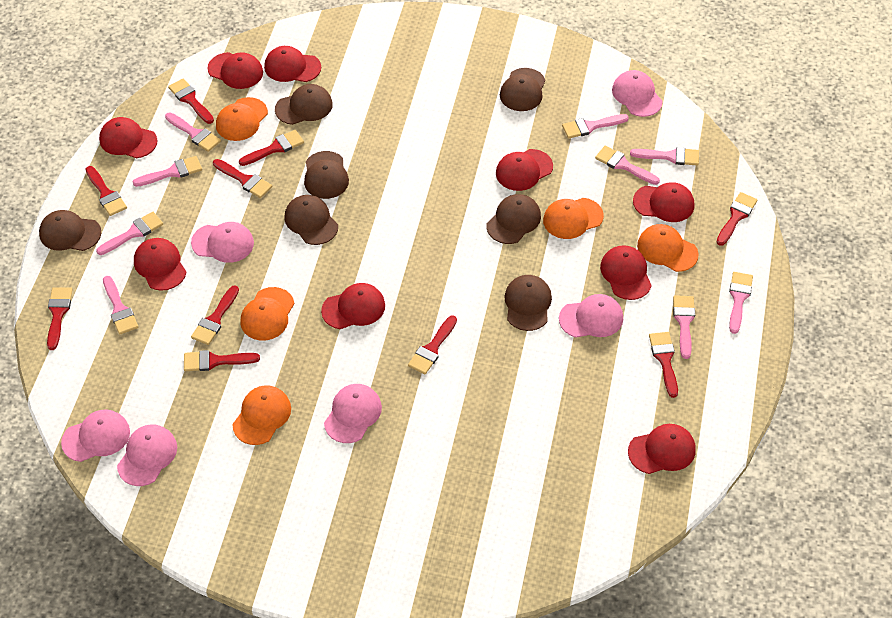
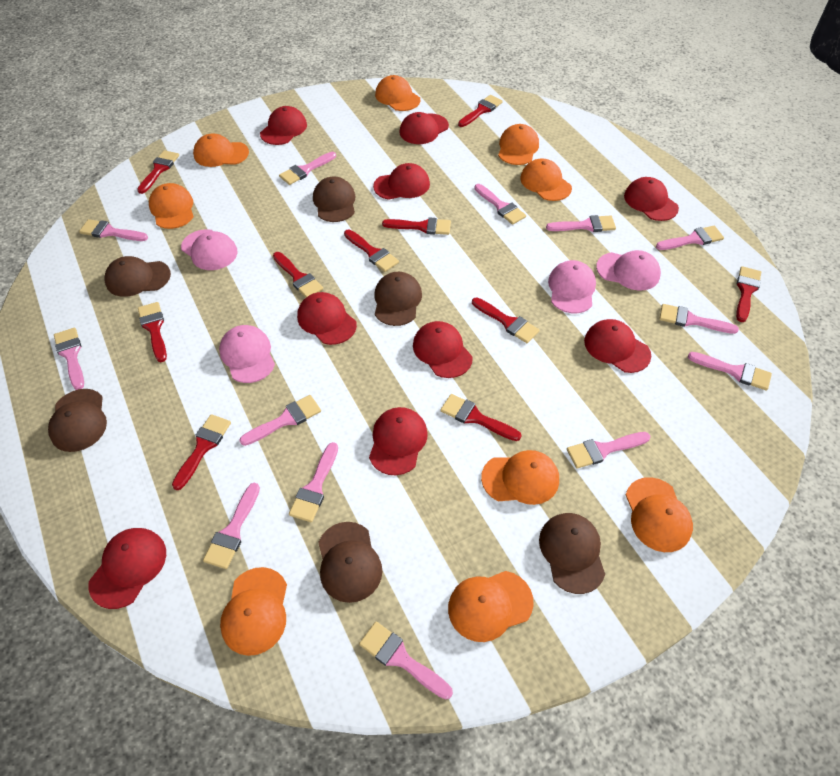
brown cap: [39,210,101,251] [275,84,333,125] [284,195,338,245] [304,151,349,199] [487,194,541,244] [500,68,546,111] [504,275,552,331] = 7 -> [48,389,107,452] [105,256,171,297] [313,177,355,222] [318,522,382,603] [375,272,422,326] [539,513,605,594] = 6
orange cap: [216,97,268,141] [232,385,291,445] [240,287,294,341] [543,198,604,239] [637,224,699,272] = 5 -> [149,183,194,229] [193,133,249,167] [220,567,287,656] [375,75,420,111] [448,571,534,642] [481,450,559,505] [498,124,539,165] [520,159,572,201] [626,477,693,552] = 9
pink brush: [96,212,163,255] [103,276,138,335] [133,156,202,187] [165,113,221,152] [562,114,629,139] [595,146,660,185] [630,147,699,166] [673,295,695,359] [729,272,753,334] = 9 -> [54,327,84,390] [79,219,148,241] [203,483,260,569] [239,395,321,446] [279,152,336,185] [289,442,338,522] [359,622,453,699] [474,184,526,225] [546,215,616,232] [567,432,651,469] [656,226,724,250] [659,304,739,334] [688,352,772,391] = 13
pink cap: [61,410,130,462] [117,425,177,486] [191,222,254,263] [324,384,382,443] [559,294,623,338] [612,70,663,117] = 6 -> [181,229,237,270] [219,325,275,383] [548,260,596,313] [596,250,661,291] = 4

